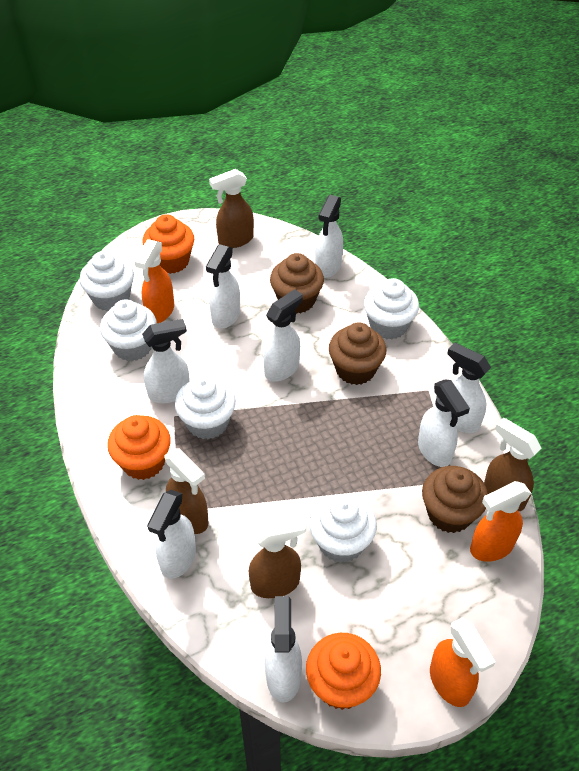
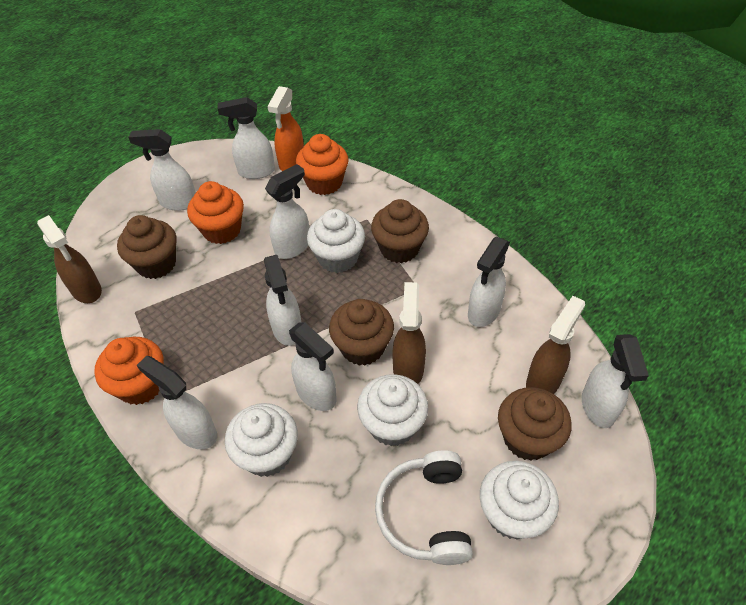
brown cupcake: [270,253,324,314] [329,322,386,385] [422,466,488,533] = 3 -> [117,215,176,279] [329,299,394,366] [371,199,429,263] [498,387,571,461] = 4
brown spray bottle: [164,448,209,534] [209,169,254,248] [249,515,306,598] [484,418,541,511] = 4 -> [37,215,102,303] [392,282,426,384] [526,296,585,394] = 3
orange spray bottle: [135,239,174,323] [430,617,496,707] [470,481,531,562] = 3 -> [267,86,304,171] = 1
white cupcake: [80,251,134,311] [100,299,157,361] [175,376,236,439] [309,494,377,563] [364,278,419,340] = 5 -> [225,403,298,477] [307,209,365,273] [357,374,428,446] [480,461,559,540] = 4
white headphones: none = 0 -> [375,450,473,565] = 1

